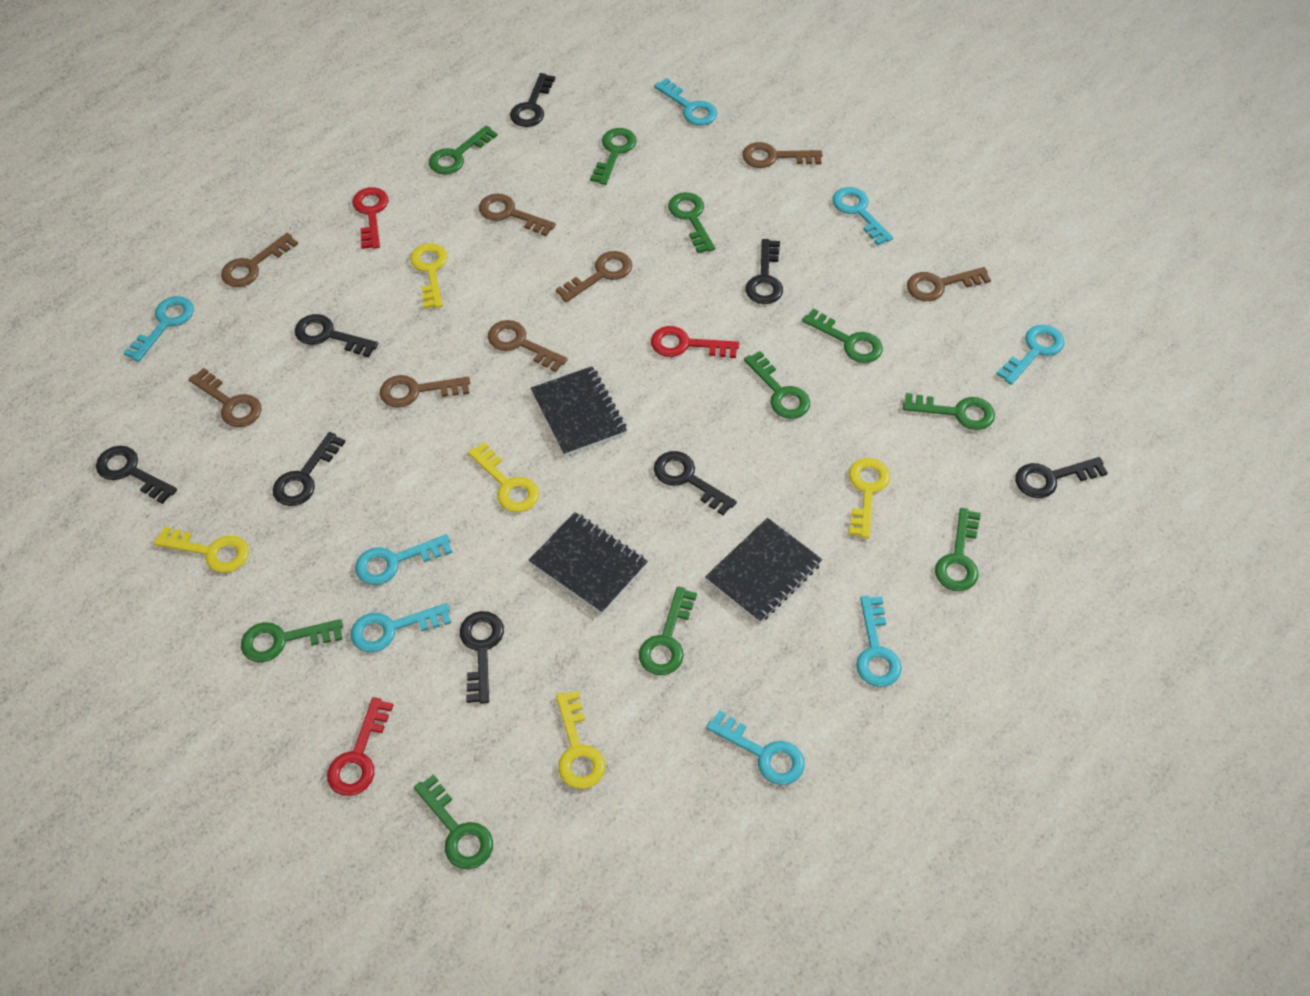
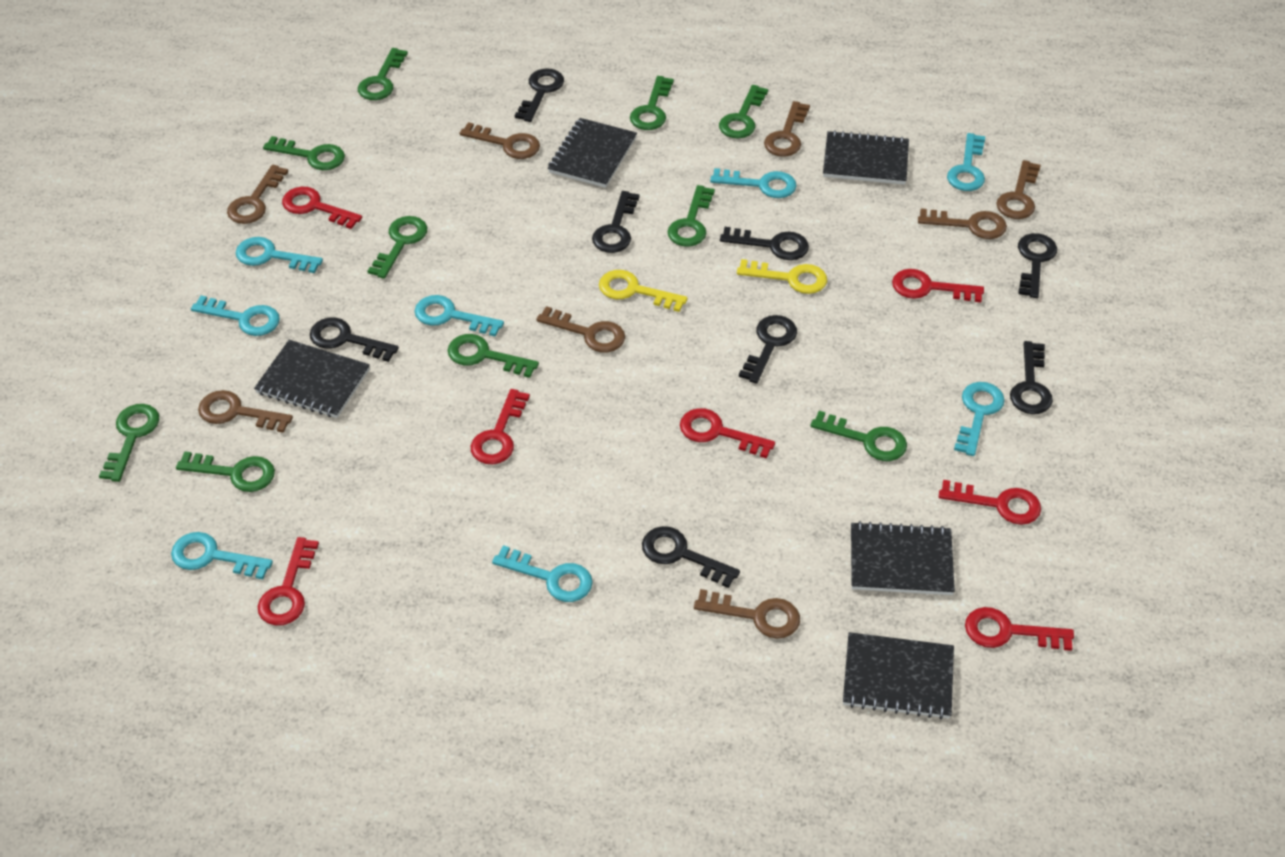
black notebook: [529,512,648,614] [531,366,627,456] [705,518,822,623] = 3 -> [254,340,370,418] [548,118,637,188] [823,130,909,185] [843,632,954,719] [851,521,955,595] = 5
red key: [327,697,393,796] [352,187,389,249] [651,326,739,358] = 3 -> [258,537,319,625] [282,187,362,229] [471,389,530,464] [680,408,775,458] [892,269,984,303] [939,480,1041,525] [965,607,1074,651] = 7
yellow key: [154,527,249,573] [410,243,448,308] [468,442,539,512] [556,691,605,789] [849,458,890,538] = 5 -> [599,270,688,312] [737,259,827,294] = 2

